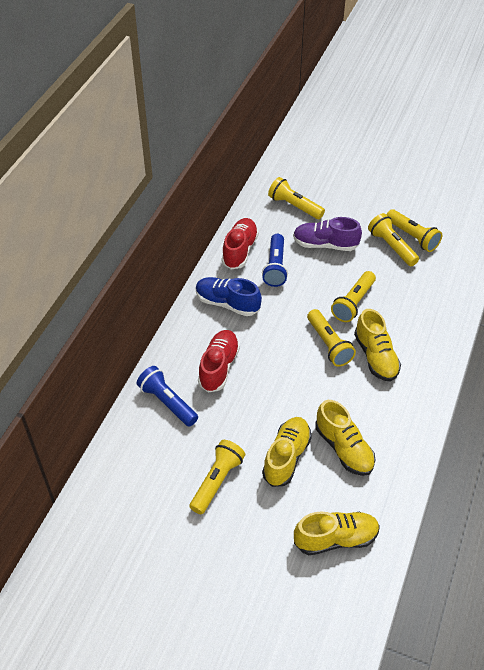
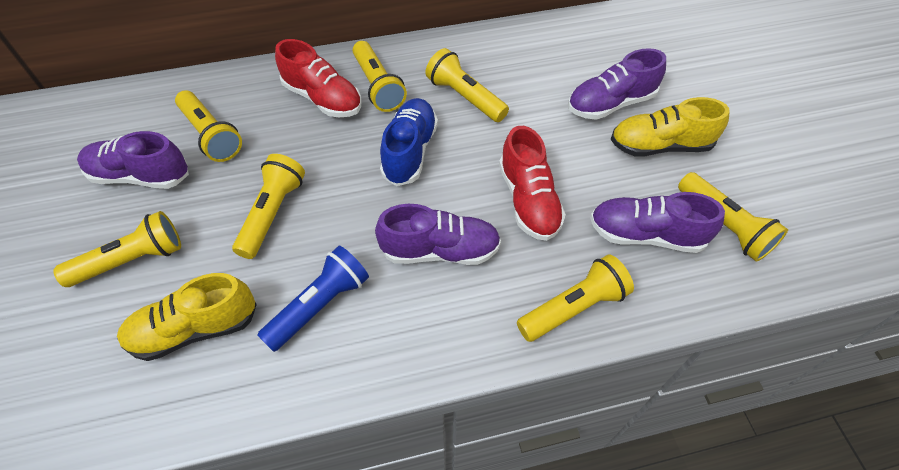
blue flashlight: [137,366,198,427] [262,234,288,287] = 2 -> [257,246,369,352] = 1
purple shoe: [293,217,362,251] = 1 -> [77,131,189,189] [375,204,501,265] [568,48,666,120] [590,192,725,253] = 4
yellow flashlight: [189,440,245,514] [268,177,325,219] [307,309,356,367] [331,271,376,322] [368,213,419,266] [386,209,442,252] = 6 -> [53,211,181,287] [175,90,242,162] [232,154,305,259] [353,41,407,112] [425,48,509,122] [517,255,634,342] [678,172,788,262] = 7
yellow shoe: [262,417,312,487] [294,512,380,555] [315,400,375,476] [354,309,401,382] = 4 -> [117,273,257,361] [611,97,730,157] = 2

